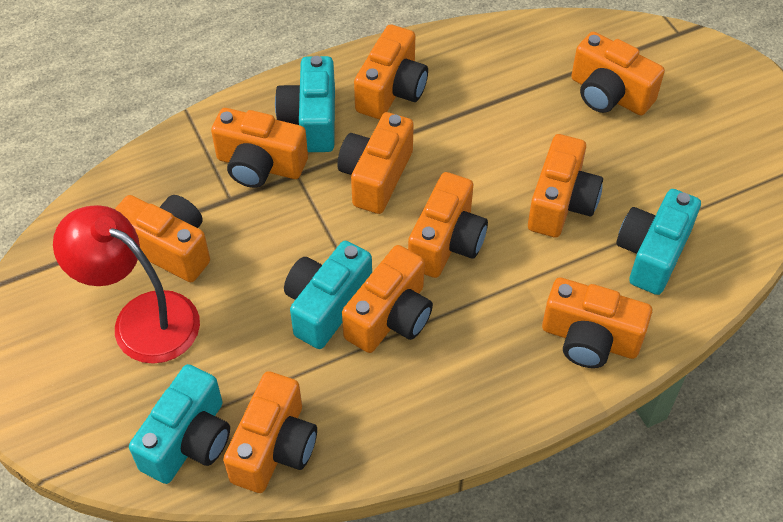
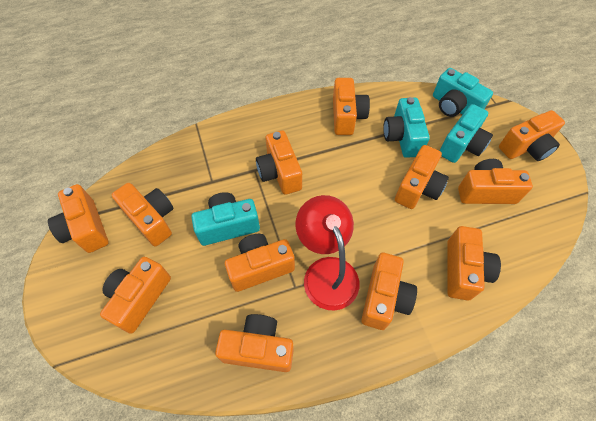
orange camera: [115,195,210,282] [211,108,308,188] [223,371,317,493] [338,112,414,214] [342,245,433,353] [354,24,428,119] [408,172,488,278] [528,134,603,237] [542,278,652,368] [571,32,665,116] = 10 -> [48,184,109,253] [100,257,171,334] [112,183,174,247] [215,314,294,372] [225,234,295,292] [256,130,302,195] [333,78,370,135] [361,253,417,330] [395,145,449,209] [447,226,501,300] [458,159,533,204] [499,110,565,161] = 12

